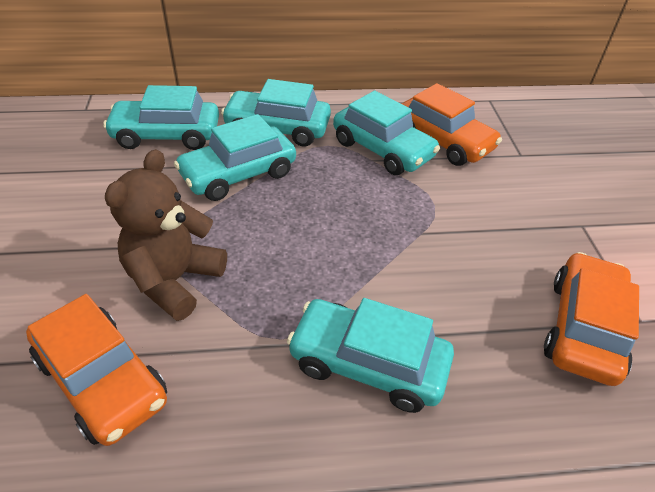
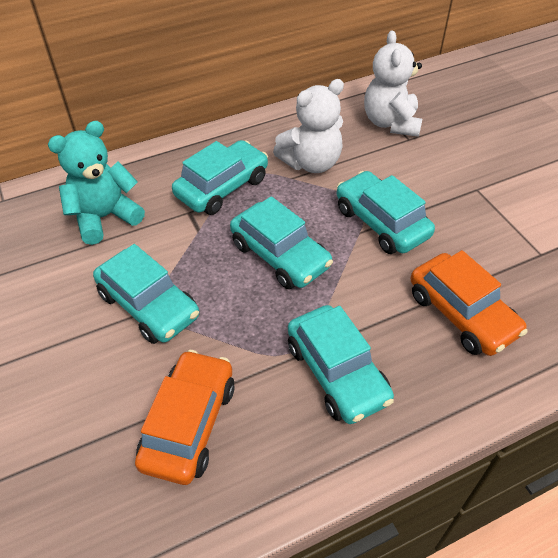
brown teddy bear: [105,149,227,321] = 1 -> none = 0
orange car: [26,294,167,446] [402,83,502,166] [544,252,639,386] = 3 -> [135,350,235,485] [411,250,528,356] = 2
turquoise teddy bear: none = 0 -> [48,121,145,245] = 1
white teddy bear: none = 0 -> [273,79,344,173] [364,30,422,137] = 2

